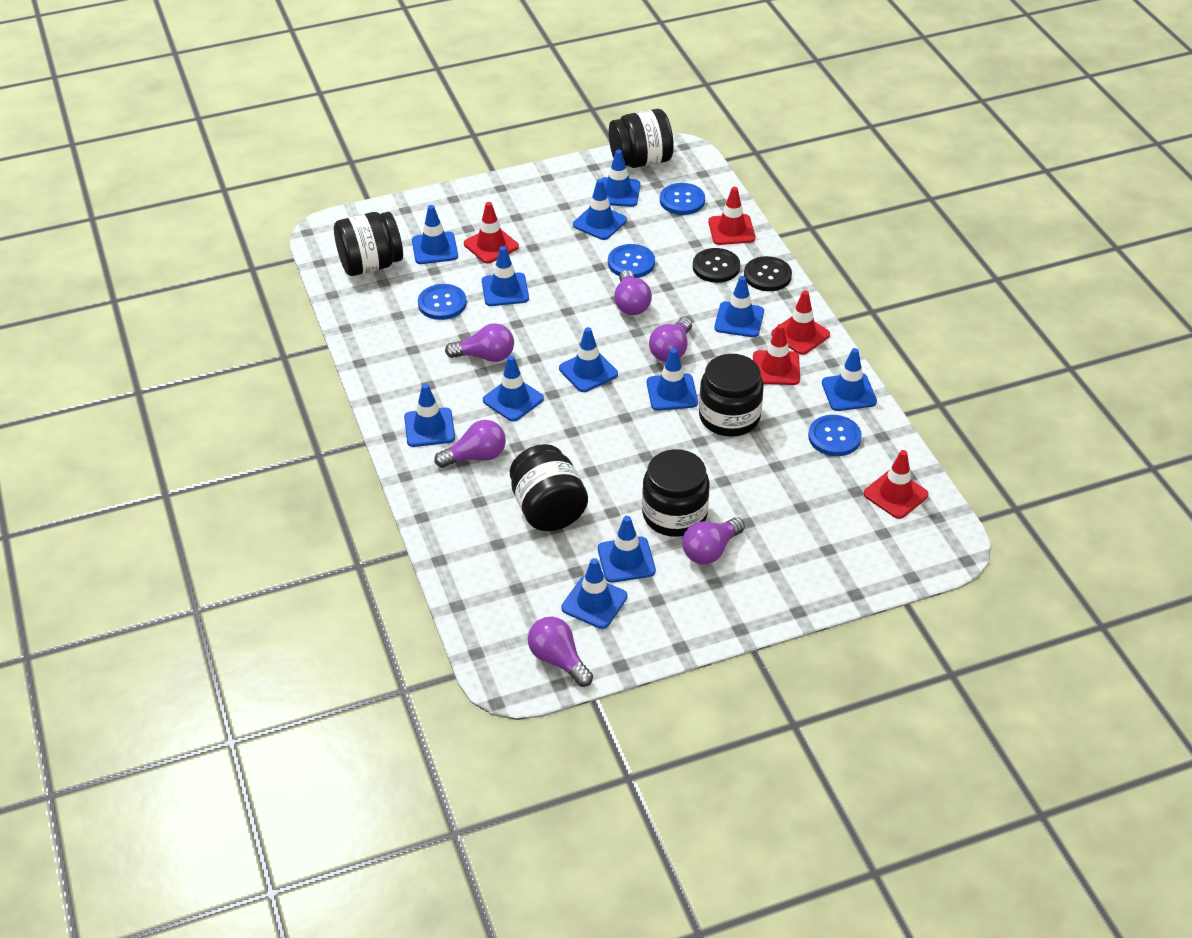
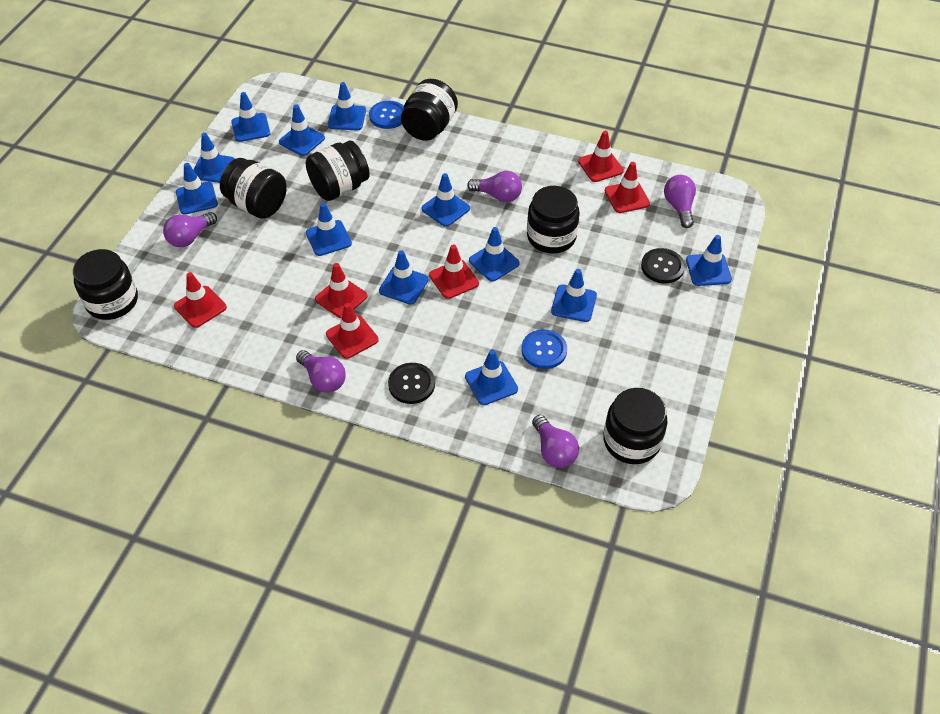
black jar: [334,212,403,276] [510,444,588,531] [609,109,674,168] [642,449,709,537] [699,354,764,437] = 5 -> [73,249,138,320] [220,158,287,219] [306,141,370,201] [401,79,458,141] [527,186,580,253] [603,388,667,464] = 6
blue button: [418,284,467,320] [608,244,655,278] [660,183,705,215] [808,415,862,456] = 4 -> [369,101,404,129] [521,329,567,369] = 2
purple light bulb: [434,420,506,468] [445,323,514,362] [528,617,593,687] [614,270,652,315] [649,317,692,362] [682,517,745,564] = 6 -> [163,212,217,247] [296,350,346,393] [467,171,522,202] [532,415,579,468] [664,175,696,228] = 5
red traffic cone: [464,202,519,263] [708,187,755,245] [753,324,800,385] [771,290,830,355] [864,450,928,519] = 5 -> [174,272,227,328] [315,263,367,318] [326,303,379,359] [429,244,479,299] [578,131,624,182] [605,162,650,213] = 6

